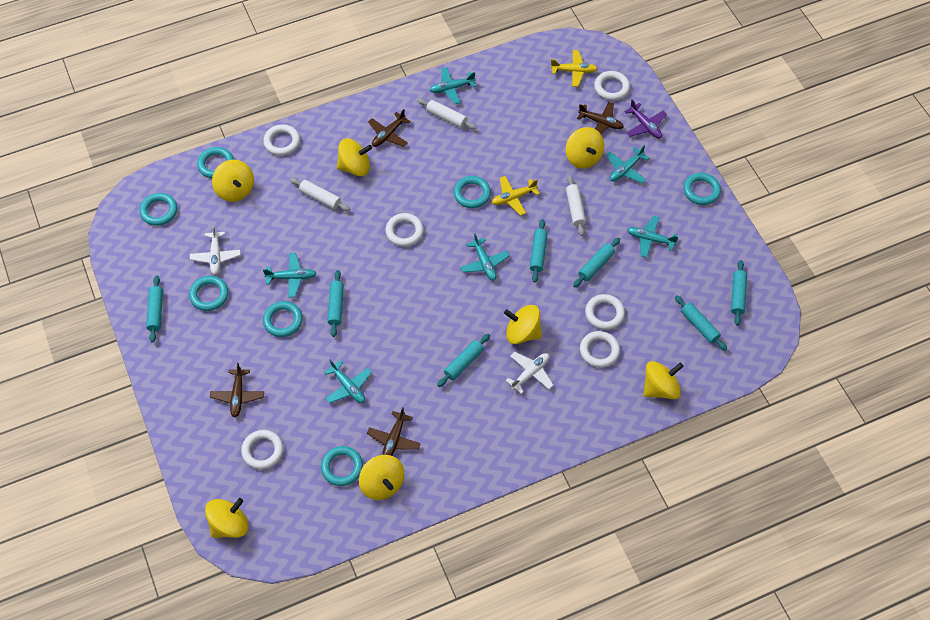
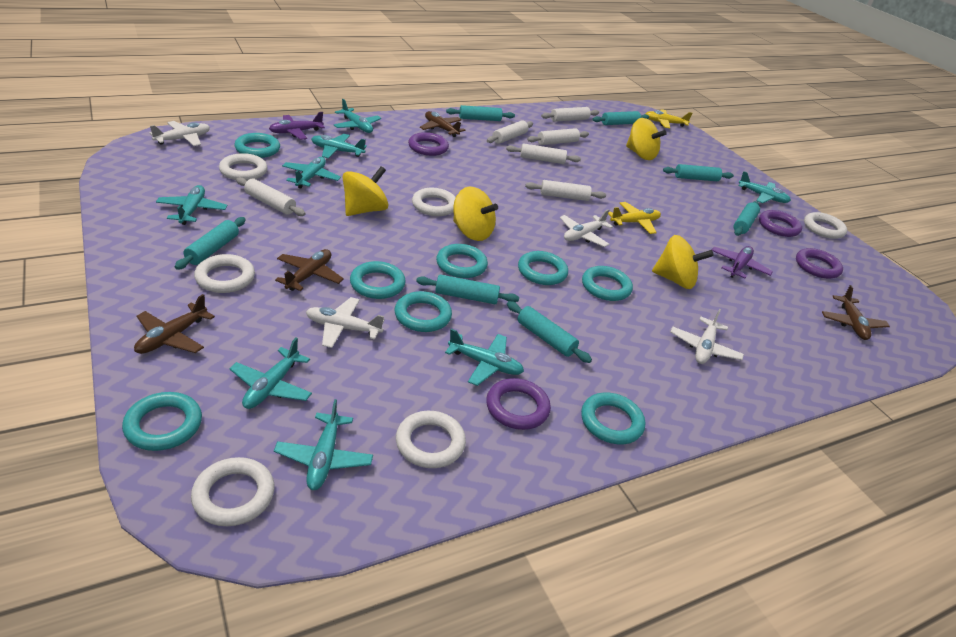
purple plane: [624,99,667,139] = 1 -> [269,112,325,140] [712,246,773,278] = 2
purple ring: none = 0 -> [408,132,449,156] [486,378,551,430] [759,210,802,237] [796,248,843,279] = 4
turquoise plane: [263,253,317,298] [324,359,372,403] [430,67,476,104] [460,233,510,281] [606,145,649,183] [627,215,678,258] = 6 -> [156,185,227,225] [229,337,312,409] [274,399,373,490] [282,157,341,188] [311,134,367,158] [334,99,381,133] [445,329,524,386] [739,171,791,203] = 8
turquoise ring: [139,193,177,226] [189,276,228,311] [197,147,234,178] [263,301,303,337] [321,446,363,486] [453,176,491,208] [683,173,721,205] = 7 -> [122,392,202,451] [234,133,280,158] [350,261,406,299] [395,291,452,332] [436,244,488,278] [518,251,568,285] [581,393,645,445] [582,266,633,301] = 8
white plane: [190,225,241,275] [506,352,553,394] = 2 -> [150,121,210,146] [306,297,385,348] [560,209,613,247] [670,309,744,364] = 4
white rolling pin: [290,178,350,211] [417,98,477,130] [566,175,586,236] = 3 -> [236,177,306,216] [487,120,533,144] [506,143,581,164] [525,180,606,201] [527,128,589,145] [541,107,599,122] = 6
yellow spinning top: [205,498,249,538] [212,160,254,202] [337,138,372,176] [359,455,404,500] [504,305,542,344] [566,127,604,169] [644,361,684,399] = 7 -> [343,166,388,216] [453,187,498,241] [626,118,667,160] [652,235,714,289] = 4

